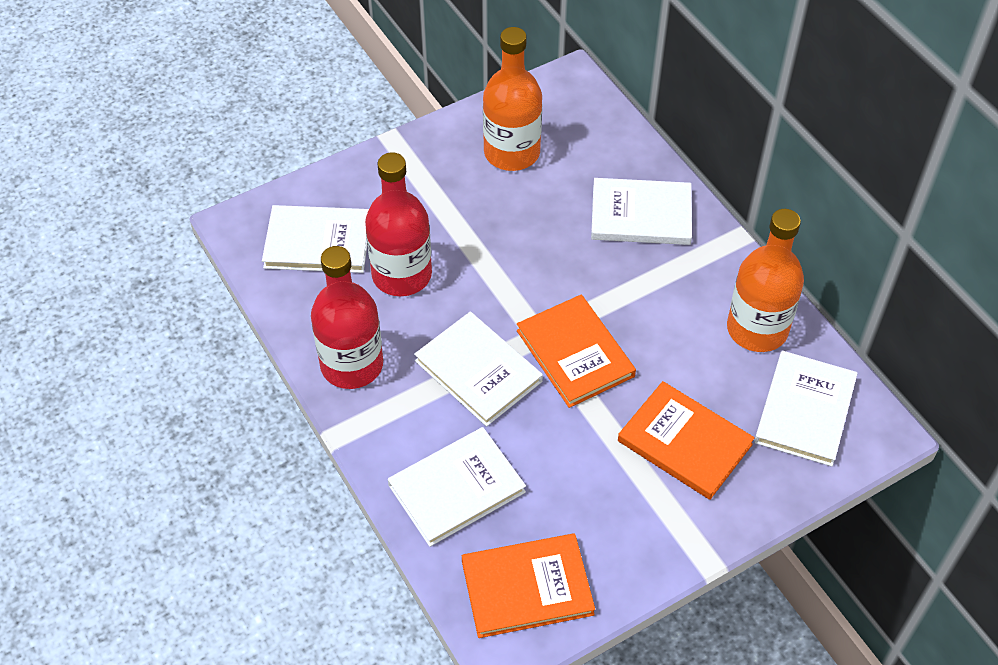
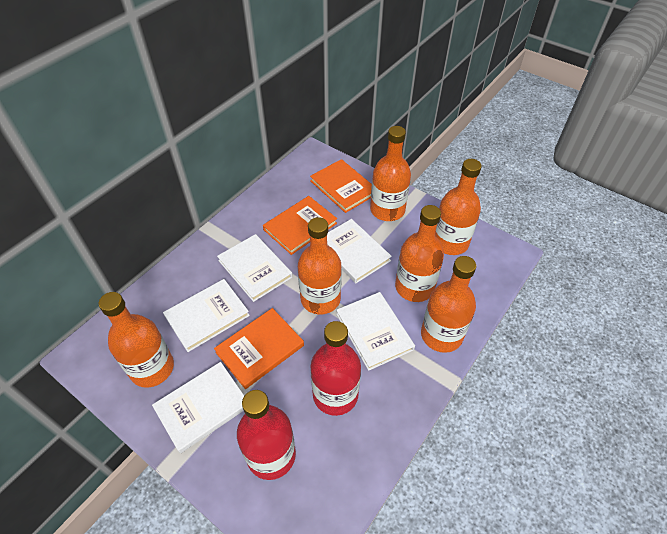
orange bottle: [483,27,542,171] [727,209,804,352] = 2 -> [99,292,174,388] [298,217,342,314] [370,126,411,221] [395,205,444,302] [421,256,476,353] [435,159,482,255] = 6

